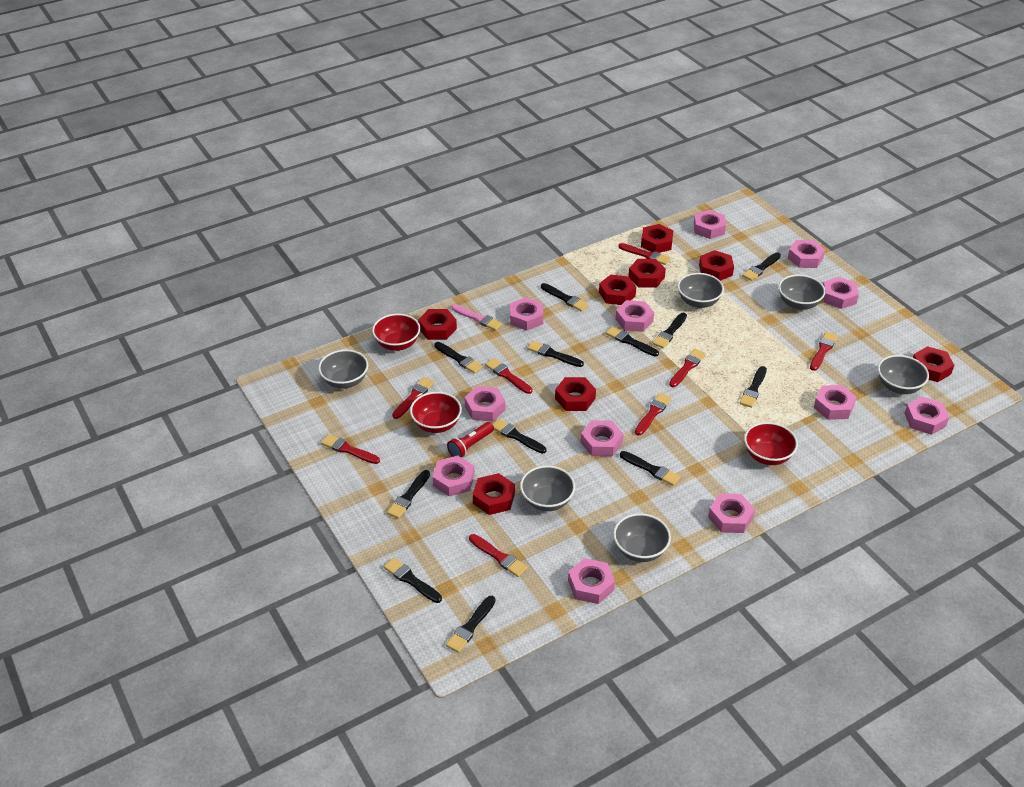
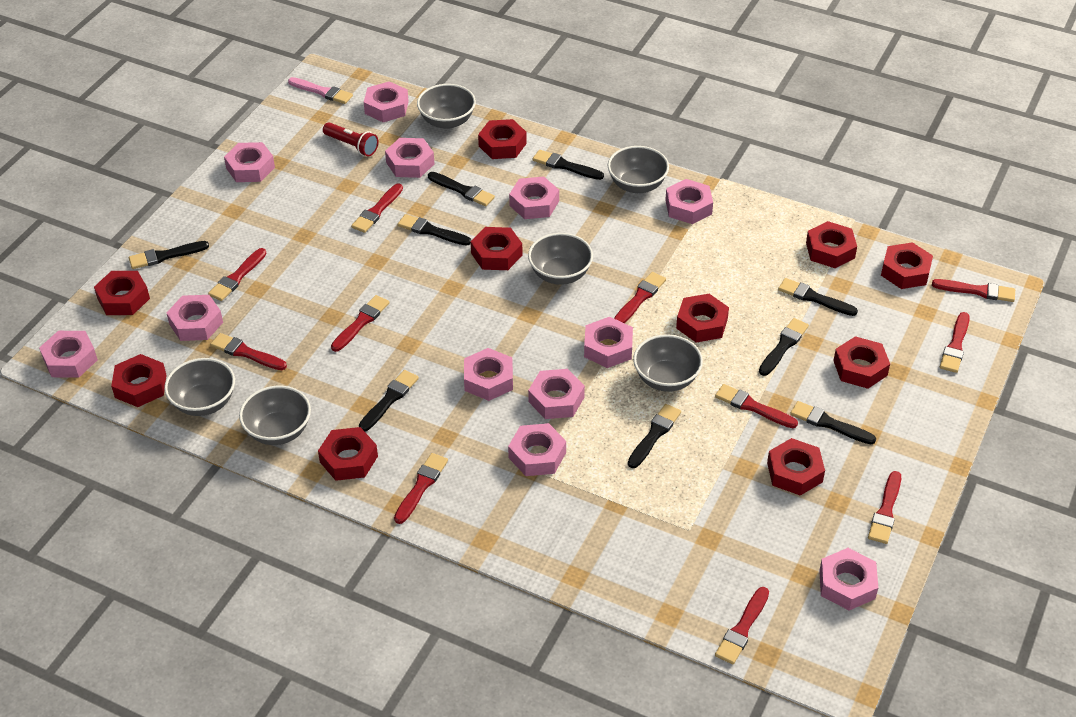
black brush: [383,558,442,603] [387,470,430,519] [434,342,483,374] [446,596,496,653] [493,418,546,454] [527,341,584,367] [541,283,589,312] [606,326,659,356] [620,451,681,486] [653,313,687,348] [739,366,767,408] [742,252,781,281] = 12 -> [129,241,209,269] [359,370,419,431] [398,214,471,246] [428,172,495,206] [533,150,604,180] [628,404,681,468] [759,318,809,376] [778,278,858,316] [790,401,876,444] = 9
red bowl: [372,314,420,351] [410,392,462,433] [744,422,798,465] = 3 -> none = 0
red brush: [321,434,380,464] [392,377,434,419] [469,534,528,577] [485,358,533,394] [618,243,671,265] [635,393,671,435] [669,349,706,387] [810,331,838,371] = 8 -> [208,248,267,301] [210,333,287,370] [331,295,390,352] [351,183,403,233] [394,453,448,524] [614,272,666,323] [715,384,798,428] [715,587,769,664] [868,471,901,544] [932,279,1015,302] [940,312,970,373] = 11
red nut: [418,309,457,340] [473,473,515,515] [555,377,596,411] [599,275,636,305] [629,259,666,288] [641,224,674,253] [699,250,734,281] [913,346,954,382] = 8 -> [94,271,150,315] [111,354,166,407] [318,427,378,481] [471,227,523,270] [478,119,527,159] [676,294,729,343] [767,438,825,496] [806,221,857,268] [833,336,890,389] [881,242,933,289] = 10

